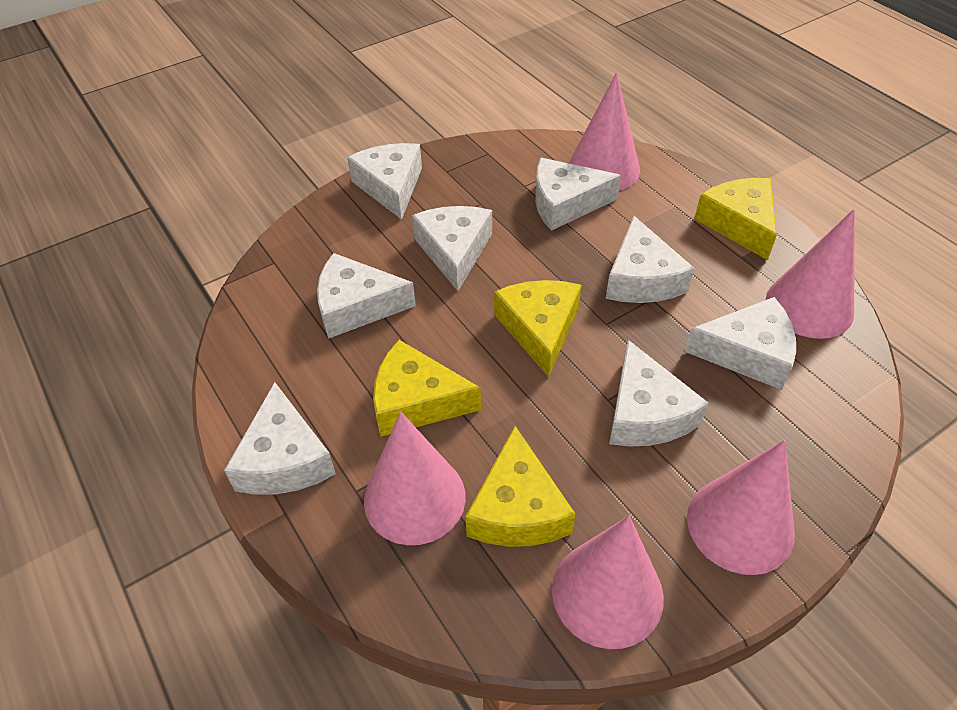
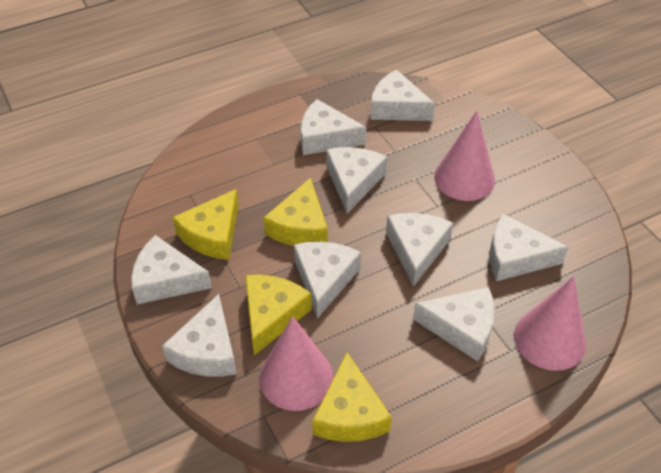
pink cone: [364,412,466,545] [552,516,664,649] [569,73,640,191] [687,440,795,575] [766,209,855,339] = 5 -> [260,316,333,411] [434,111,495,201] [514,276,586,371] = 3
white cheese: [224,382,336,495] [317,253,416,339] [347,143,422,220] [412,206,492,291] [535,158,621,231] [606,216,695,303] [609,340,708,447] [685,297,796,390] = 8 -> [131,235,212,304] [162,294,237,377] [294,242,361,319] [301,99,367,155] [326,147,387,213] [370,70,435,121] [386,213,453,287] [413,287,495,361] [489,214,569,281] = 9

